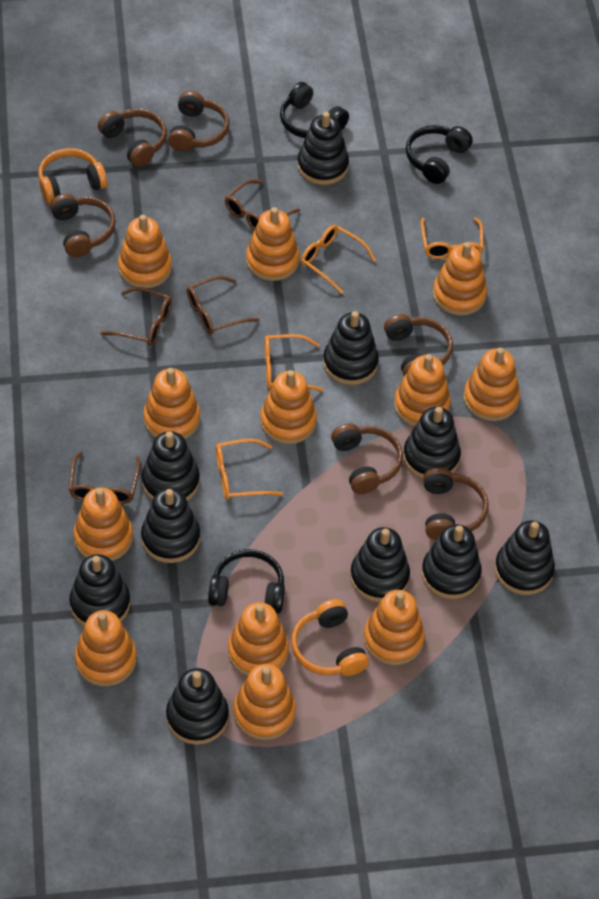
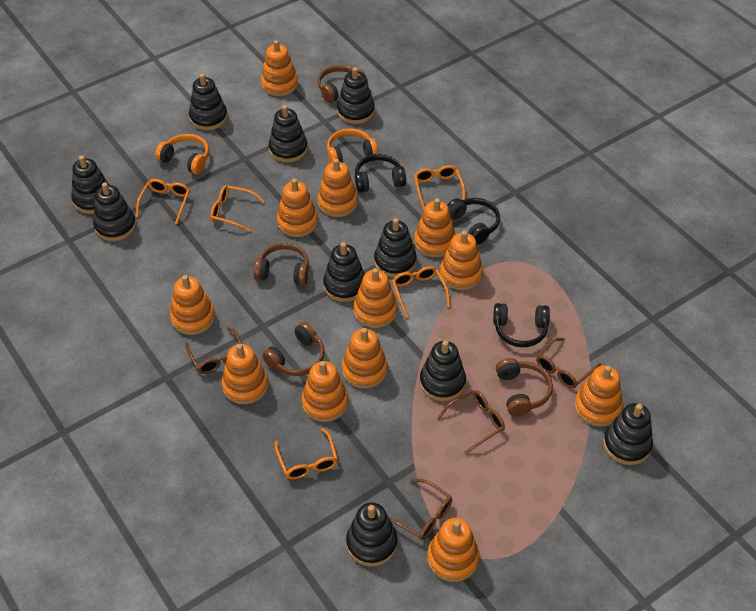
brown headphones: [50,194,116,257] [98,109,167,167] [168,91,230,152] [331,423,403,494] [384,314,453,376] [423,467,489,540] = 6 -> [253,243,309,285] [262,322,325,376] [317,65,368,103] [496,358,553,416] = 4
orange glasses: [216,438,283,500] [265,334,323,391] [301,225,376,294] [421,218,484,259] = 4 -> [136,179,190,224] [210,185,264,232] [275,428,338,479] [392,266,450,318] [414,165,465,209] = 5

